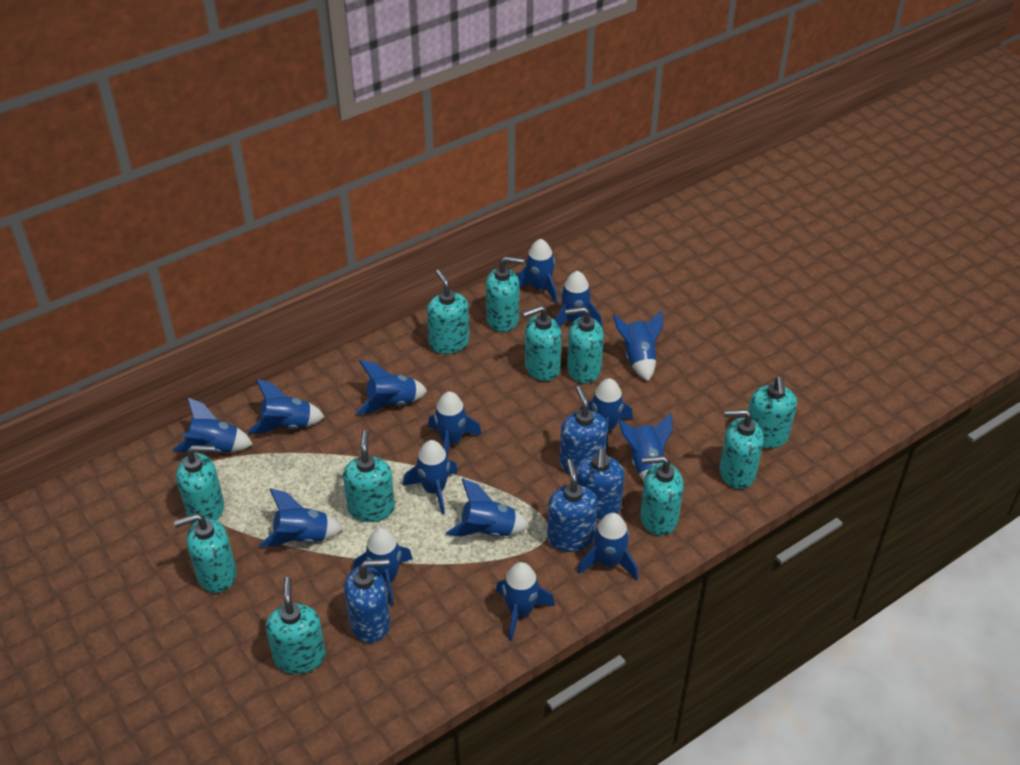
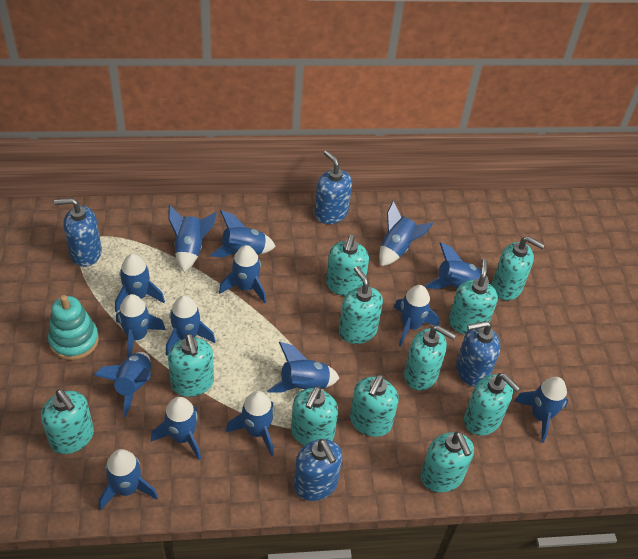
turquoise stacking toy: none = 0 -> [48,295,99,360] = 1

